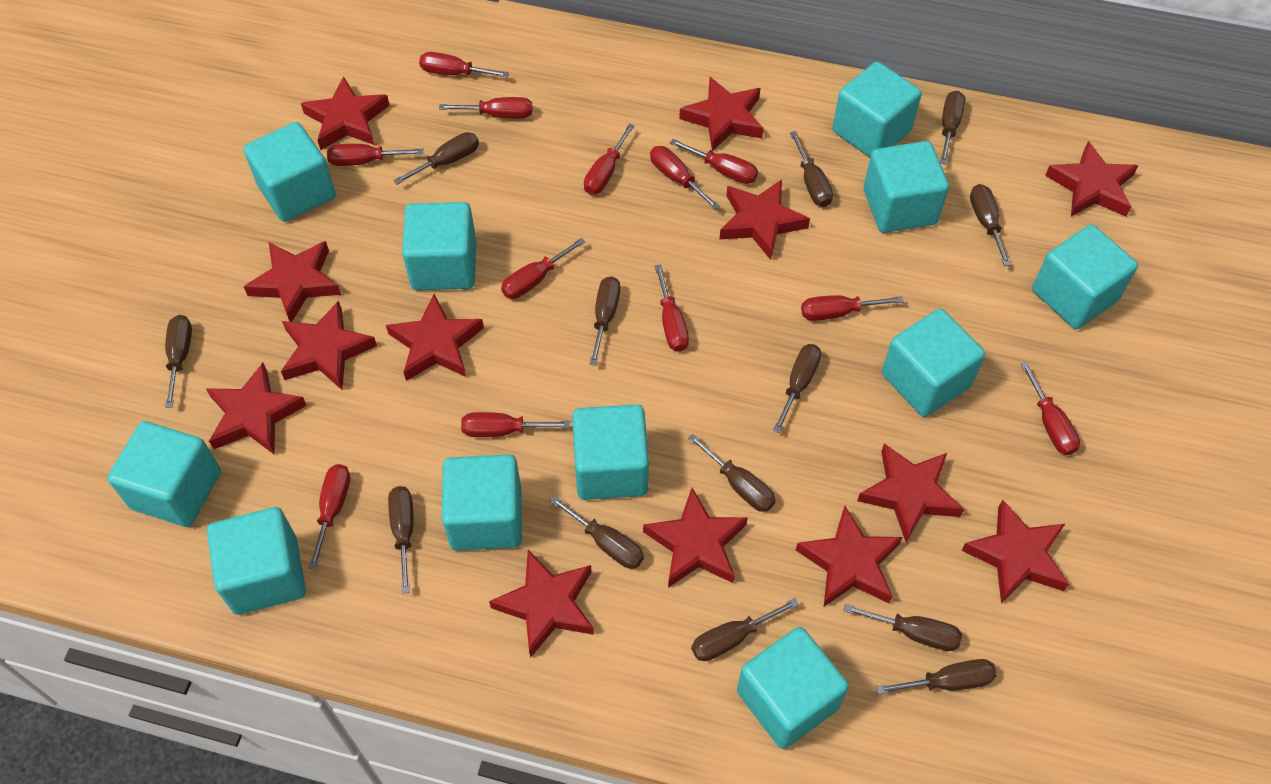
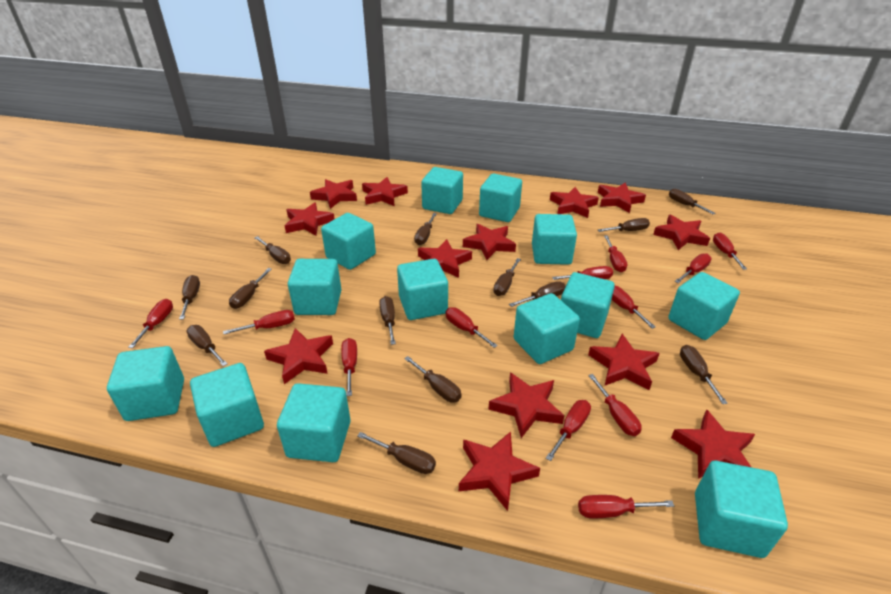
turquoise cube: [107,421,221,527] [207,507,306,615] [244,122,336,222] [402,202,476,290] [442,454,522,551] [572,404,649,500] [737,627,849,749] [832,62,922,157] [864,141,949,233] [882,309,985,417] [1032,224,1138,329] = 11 -> [107,346,184,421] [190,363,264,447] [277,383,351,462] [288,259,342,315] [321,213,376,270] [397,259,448,320] [421,167,463,214] [479,174,522,222] [514,293,580,364] [532,214,577,265] [561,272,615,338] [668,272,740,340] [695,461,788,558] = 13

